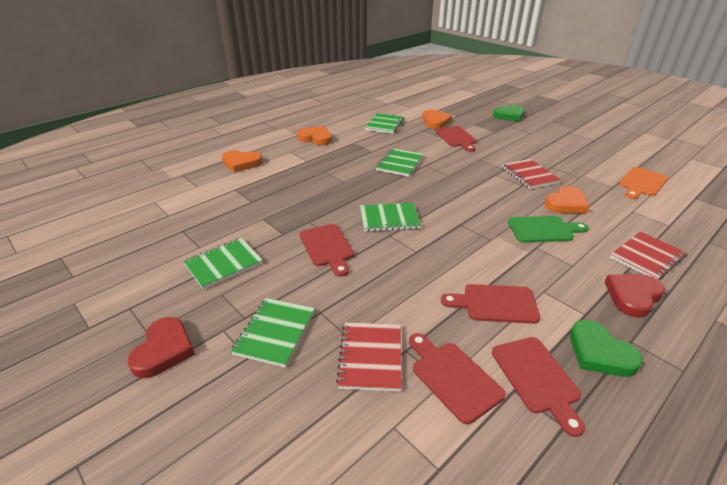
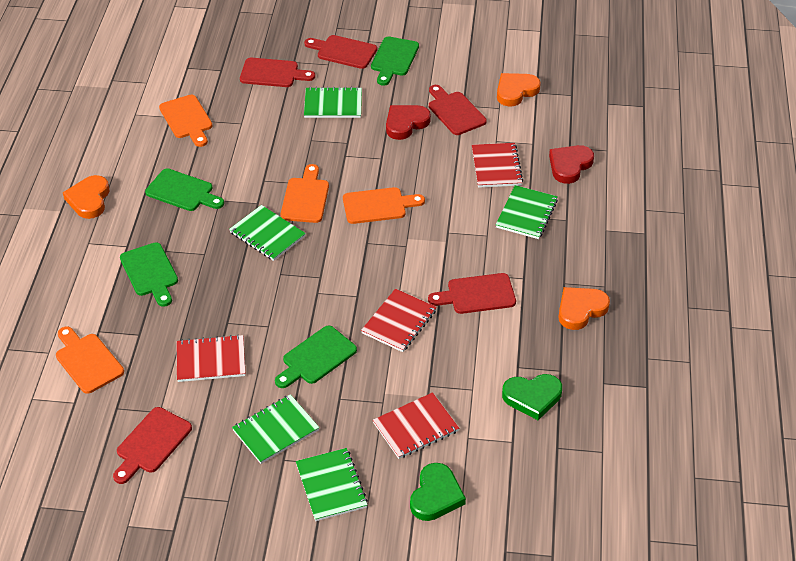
green cutting board: [508,216,589,243] = 1 -> [120,242,178,307] [145,168,224,211] [275,326,357,388] [371,36,419,85] = 4
orange cutting board: [619,167,668,199] = 1 -> [56,326,124,394] [159,95,212,147] [281,164,329,223] [343,187,425,224] = 4
orange heart: [222,150,263,173] [297,126,332,145] [422,110,452,129] [545,186,590,213] = 4 -> [63,175,109,219] [497,73,541,106] [559,287,610,330] = 3
red notebook: [336,322,402,392] [502,159,561,189] [610,232,687,280] = 3 -> [177,334,245,382] [361,289,437,352] [373,392,459,459] [472,143,523,188] = 4

